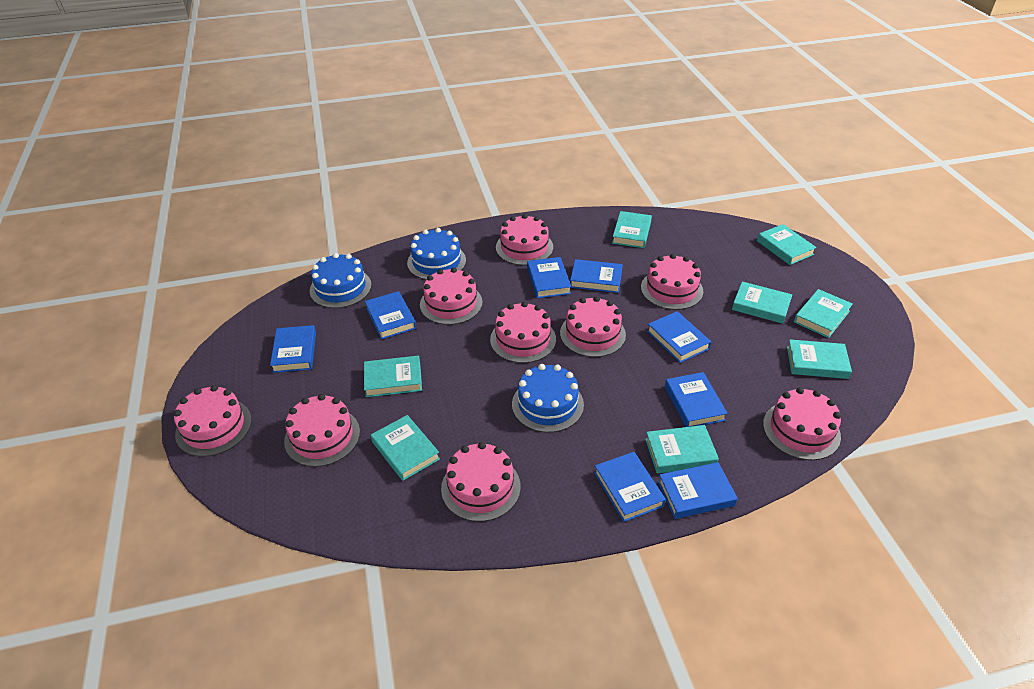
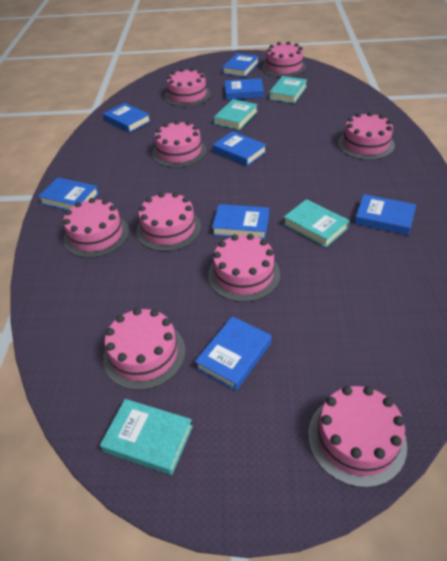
blue cake: [310,253,372,308] [407,228,466,280] [512,364,584,433] = 3 -> none = 0
turquoise book: [364,356,422,397] [371,415,440,481] [612,211,652,248] [645,425,719,473] [732,281,792,324] [757,224,817,265] [787,339,852,379] [794,289,853,338] = 8 -> [100,399,193,475] [214,99,258,130] [269,76,307,103] [283,199,349,247] = 4

